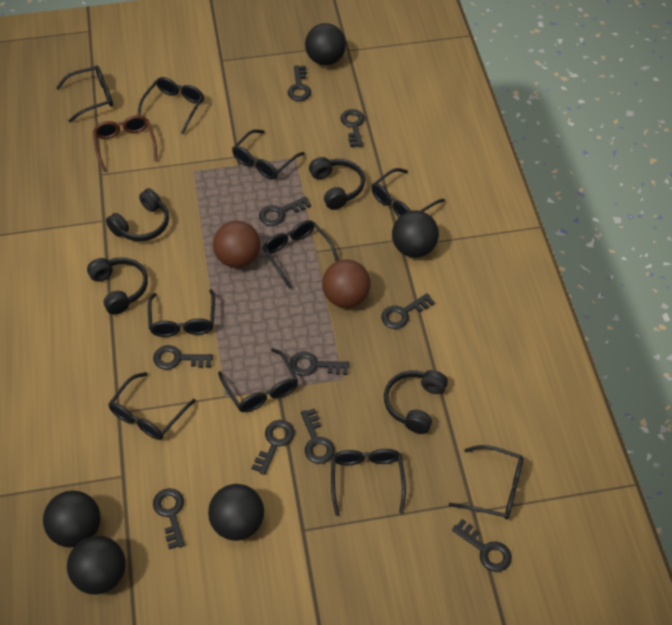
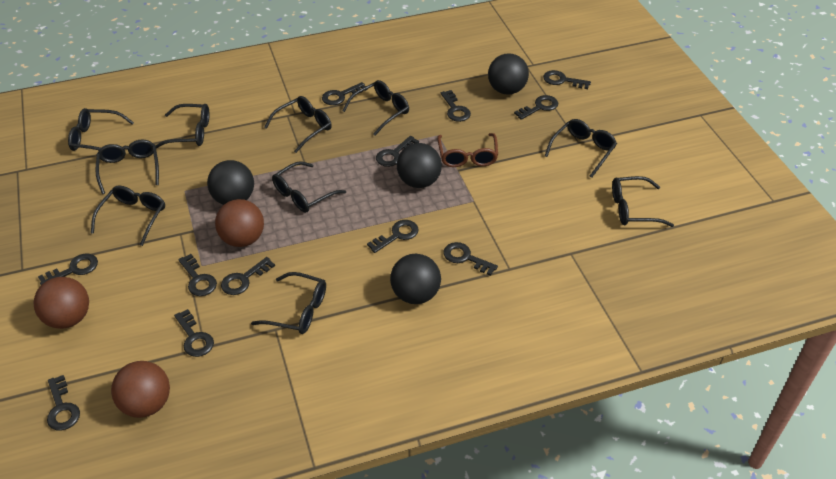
black ball: [43,490,101,548] [67,535,126,595] [208,484,264,541] [305,23,346,65] [392,210,439,258] = 5 -> [207,160,254,205] [390,254,441,304] [397,143,442,188] [488,53,529,95] = 4
black headphones: [87,257,148,315] [106,188,169,241] [309,157,365,210] [384,370,448,434] = 4 -> none = 0
black key: [153,345,213,370] [153,488,185,549] [252,420,295,475] [259,196,311,226] [288,65,311,101] [290,352,350,376] [301,408,335,464] [340,109,365,147] [381,293,435,329] [452,519,512,572] = 10 -> [38,254,98,285] [47,375,80,430] [174,309,214,357] [178,254,217,296] [221,257,275,295] [322,82,368,105] [367,220,419,253] [376,136,419,167] [441,90,471,122] [443,242,498,276] [514,95,558,120] [543,70,591,89] = 12
brown ball: [213,221,261,268] [322,260,371,308] = 2 -> [33,277,89,329] [111,361,170,418] [215,199,264,247] = 3

